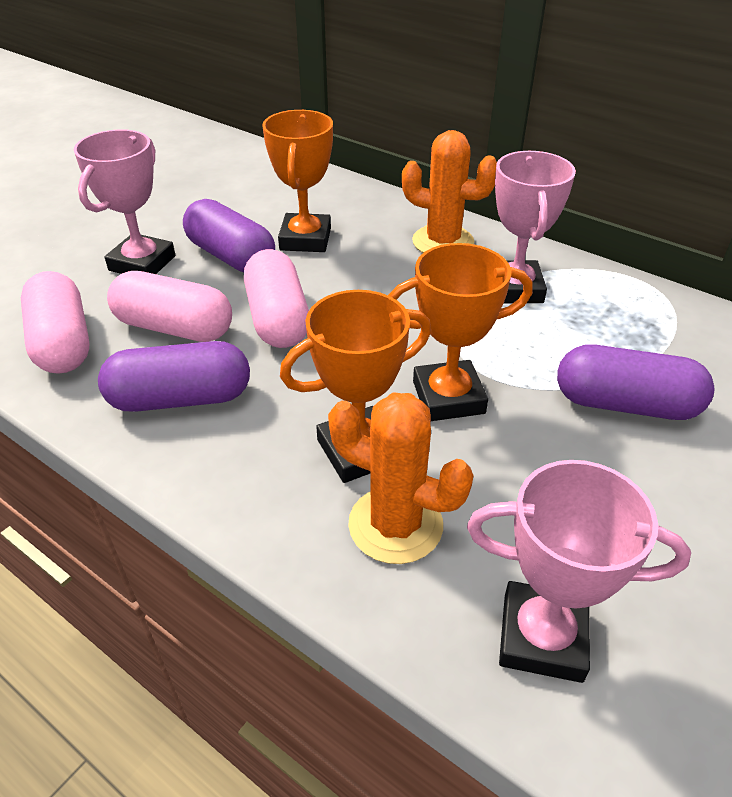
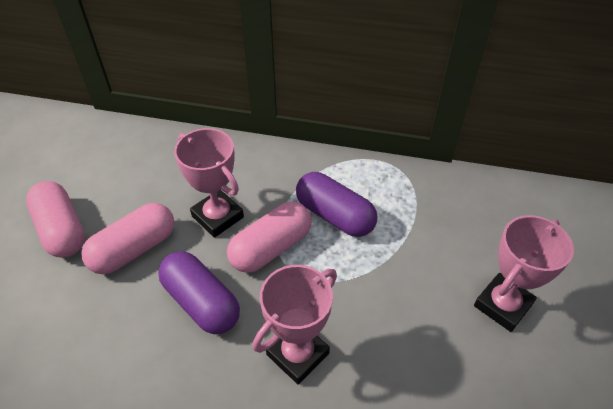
orange cactus: [328,393,474,564] [402,130,497,253] = 2 -> none = 0
orange trophy: [262,110,333,252] [280,290,431,483] [388,243,533,421] = 3 -> none = 0
purple capsule: [98,341,250,412] [183,199,275,272] [557,344,714,420] = 3 -> [158,251,240,334] [296,172,378,237] = 2

